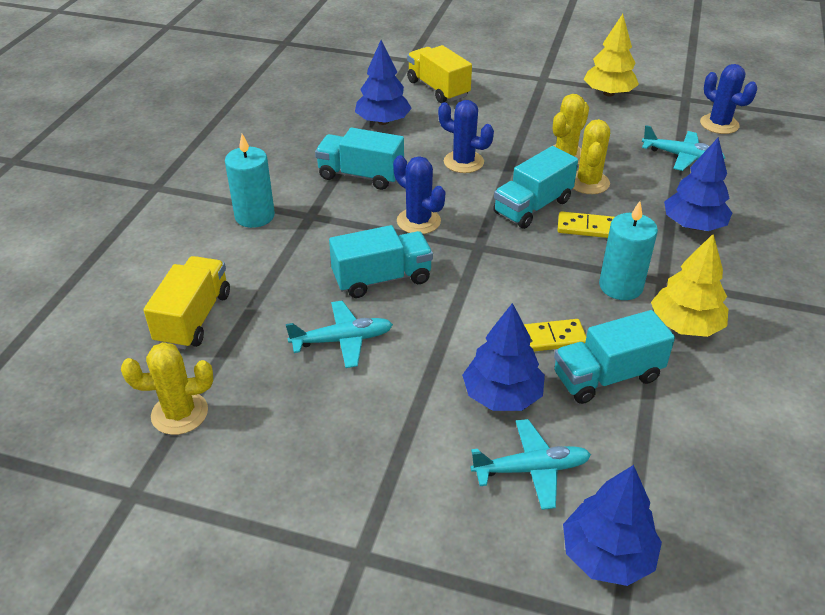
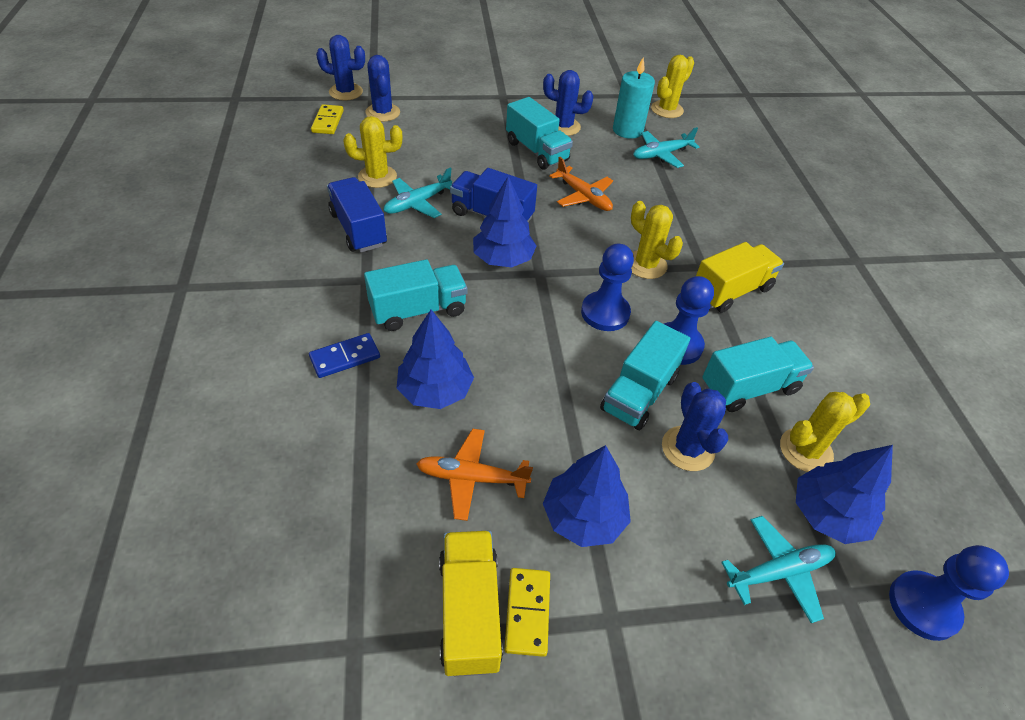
blue cactus: [393,155,445,234] [438,100,494,173] [700,64,757,134] = 3 -> [316,35,365,101] [365,55,400,122] [543,70,594,136] [662,382,728,471] = 4
blue domino: none = 0 -> [309,333,380,378] = 1
blue pawn: none = 0 -> [581,244,634,331] [664,276,714,365] [889,545,1009,641] = 3
blue truck: none = 0 -> [327,177,387,252] [450,168,537,222] = 2
orange plane: none = 0 -> [416,428,533,521] [549,157,613,211] = 2
turquoise candle: [225,134,275,228] [599,201,658,300] = 2 -> [613,58,655,139] = 1
yellow cactus: [121,342,213,435] [553,94,589,165] [573,119,610,194] = 3 -> [343,116,402,188] [631,201,683,279] [651,55,694,118] [780,392,870,472] = 4
yellow tree: [584,14,639,96] [651,234,728,337] = 2 -> none = 0

